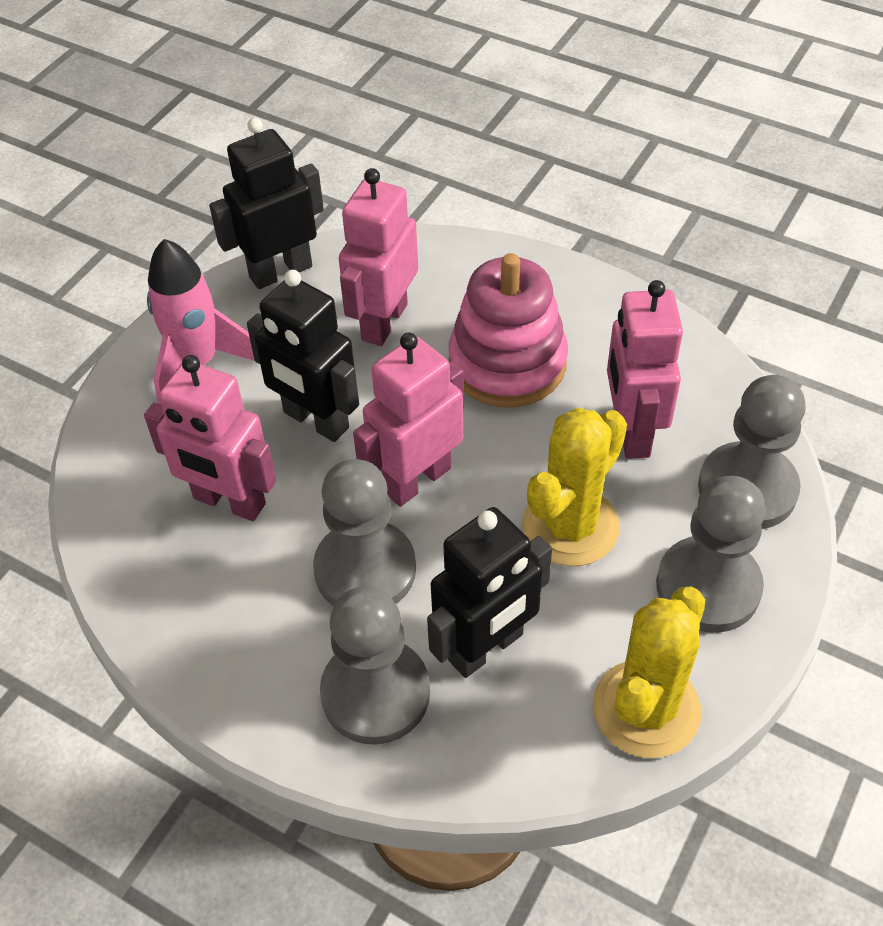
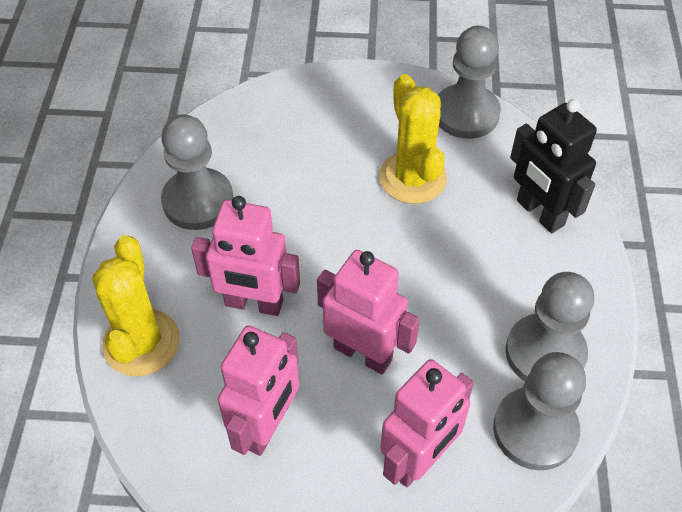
black robot: [209,118,324,289] [247,270,359,442] [427,507,552,678] = 3 -> [510,99,597,233] = 1
pink rocket: [147,239,255,405] = 1 -> none = 0
pink stacking toy: [449,253,568,407] = 1 -> none = 0

